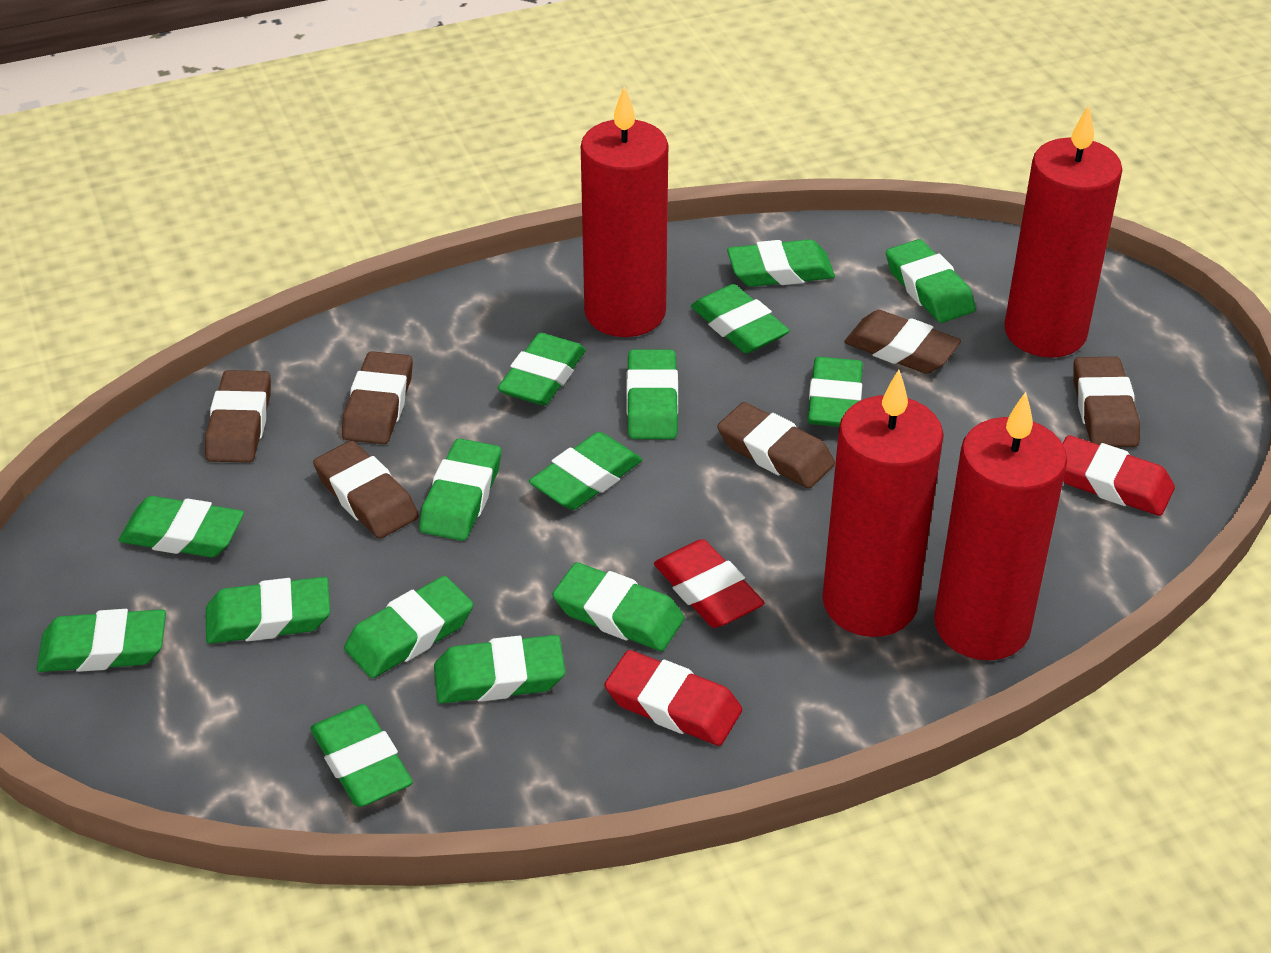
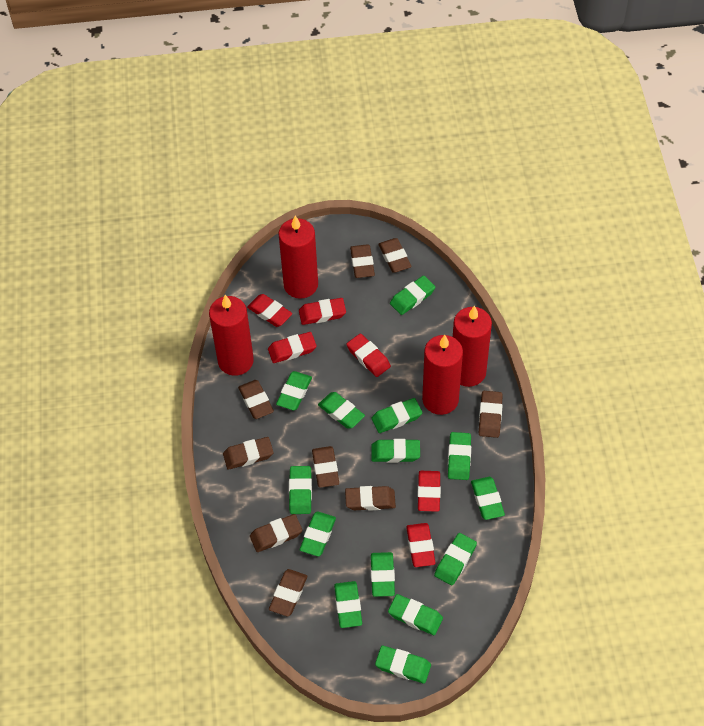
brown eraser: [205,370,271,463] [313,441,419,539] [342,351,413,444] [717,402,835,489] [844,310,961,374] [1073,357,1140,447] = 6 -> [223,437,273,470] [238,380,274,419] [250,514,302,552] [269,569,307,617] [312,446,339,488] [345,486,396,511] [350,244,375,278] [378,238,412,273] [479,391,503,438] = 9
green eraser: [37,609,166,672] [119,496,244,557] [206,577,330,644] [310,704,413,807] [344,576,473,678] [419,438,501,541] [434,635,565,704] [498,333,586,406] [529,432,642,510] [553,562,684,651] [626,349,678,439] [691,284,790,353] [727,239,835,287] [808,357,863,427] [886,239,976,323] = 15 -> [276,371,312,410] [289,466,312,514] [300,512,336,556] [318,392,365,429] [334,581,362,628] [371,439,420,463] [371,552,395,597] [372,398,422,433] [375,645,431,684] [388,594,443,635] [390,276,436,315] [434,533,477,585] [448,432,471,480] [471,477,505,520] = 14
red eraser: [605,650,742,746] [654,539,764,628] [1062,435,1175,516] = 3 -> [247,294,292,327] [268,332,317,363] [299,298,346,325] [346,334,391,377] [406,523,436,567] [418,471,441,512] = 6

